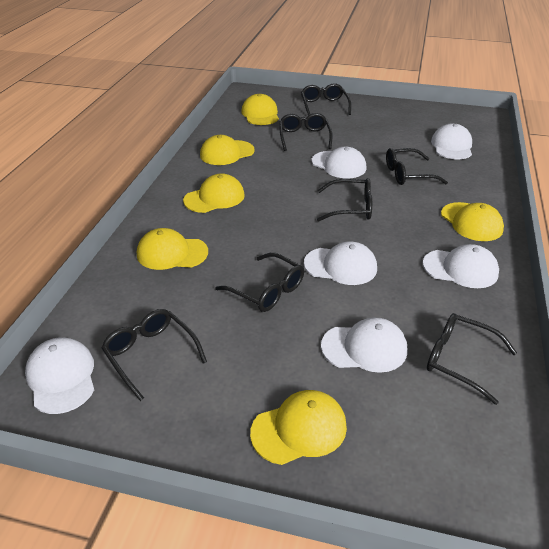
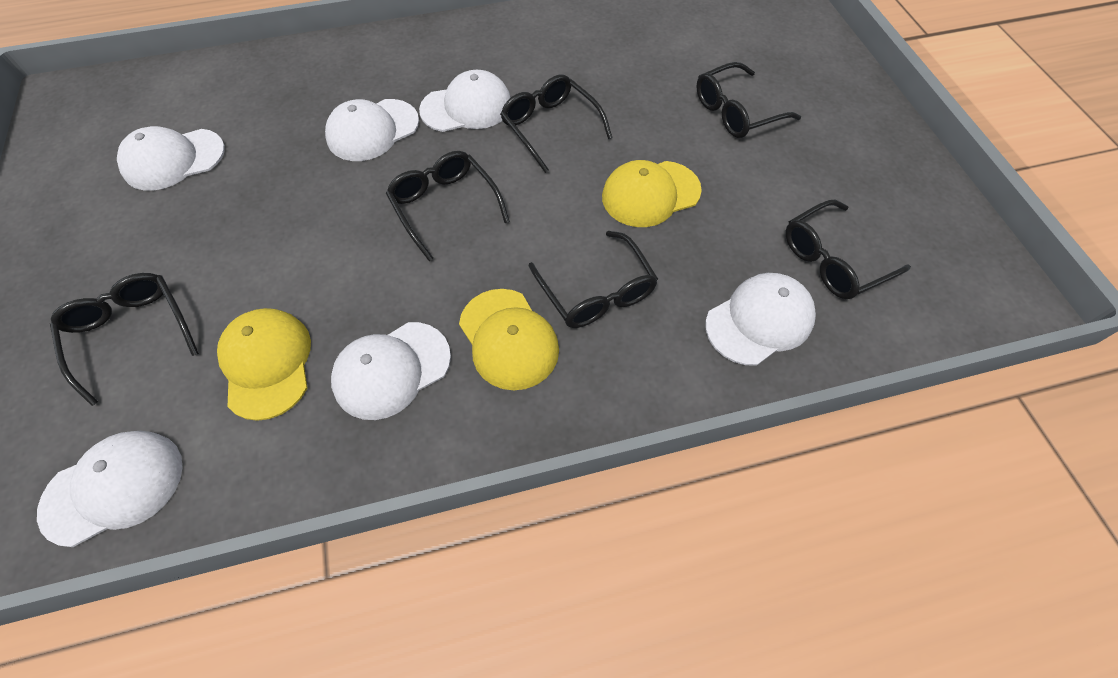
black glasses: [101,309,207,401] [215,253,304,312] [279,113,333,151] [301,83,351,116] [317,178,372,222] [386,148,448,185] [427,313,517,405] = 7 -> [50,273,199,406] [386,151,510,261] [500,75,613,173] [528,231,658,328] [696,62,801,138] [786,200,911,299] = 6
yellow cap: [137,228,208,270] [183,173,245,213] [200,135,255,165] [241,94,279,125] [250,390,347,465] [441,202,504,241] = 6 -> [217,308,311,421] [459,289,559,390] [602,160,702,227] = 3

